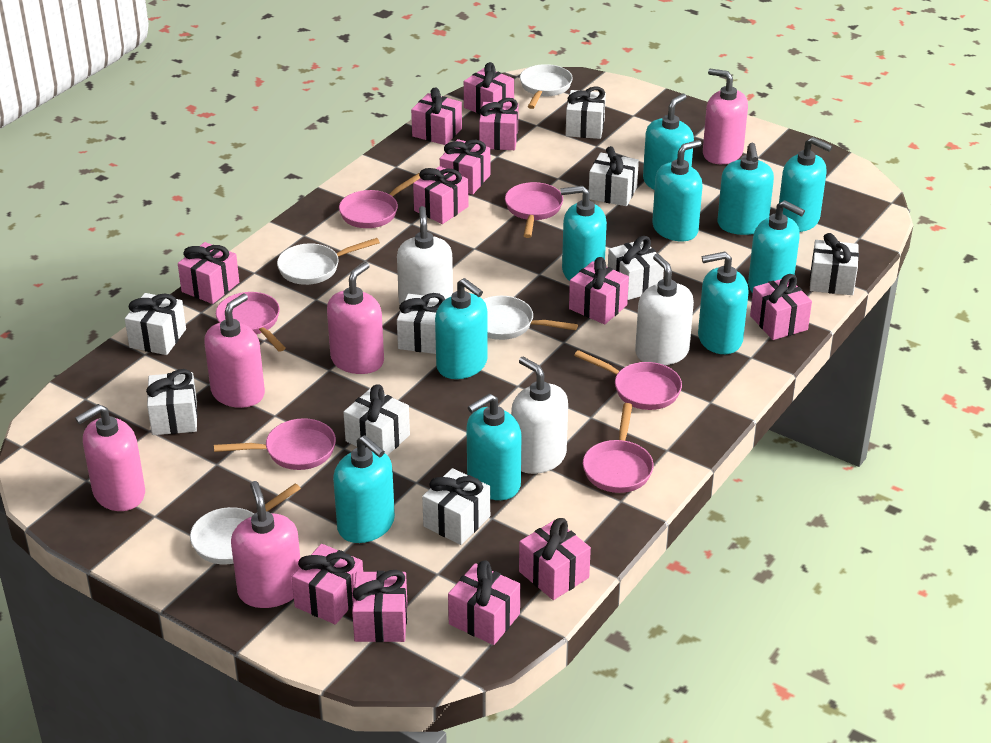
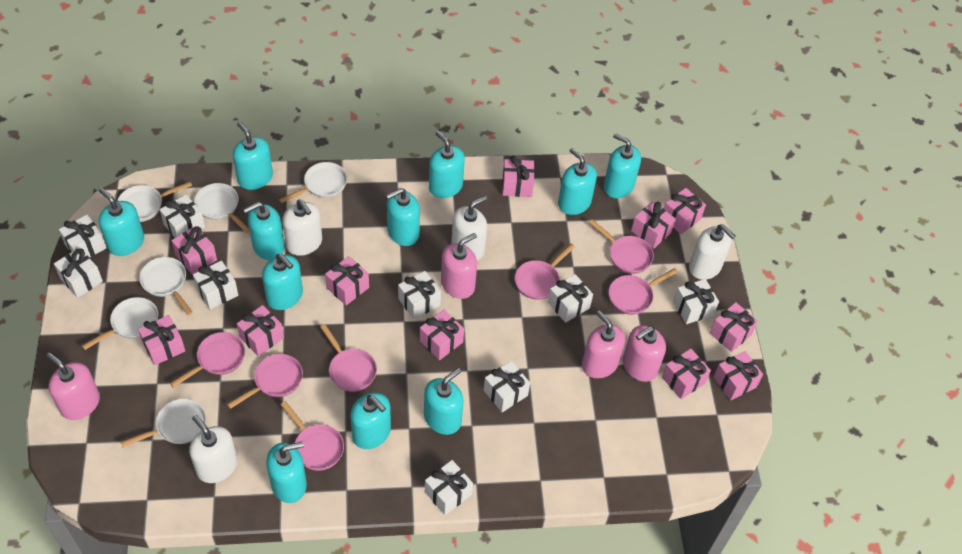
pink gift: [178,242,239,304] [292,544,363,625] [352,570,407,642] [411,87,462,145] [413,166,469,224] [440,139,490,195] [448,560,520,645] [464,62,514,114] [479,98,519,150] [519,518,591,600] [569,257,629,324] [750,274,812,340] = 12 -> [138,315,185,365] [171,226,217,275] [237,305,284,356] [325,256,369,305] [420,310,464,360] [502,156,535,197] [631,201,676,249] [662,349,711,399] [664,188,706,234] [710,302,758,352] [713,351,763,400] = 11
pink pan: [214,418,336,470] [216,292,285,352] [339,173,421,228] [505,182,563,238] [574,350,682,410] [583,403,654,493] = 6 -> [170,332,245,388] [227,354,303,409] [280,401,344,471] [320,324,377,392] [515,244,575,300] [589,219,654,274] [609,268,678,315] = 7
pink soap dispenser: [75,404,145,511] [204,294,265,408] [231,481,300,608] [327,262,384,374] [703,69,748,164] = 5 -> [46,353,100,420] [441,233,477,299] [582,311,625,378] [623,325,666,382] = 4
turquoise soap dispenser: [333,435,395,543] [435,278,488,379] [467,393,522,500] [561,186,607,281] [643,94,694,190] [652,140,703,241] [698,252,749,354] [718,143,774,235] [748,200,805,293] [779,137,832,232] = 10 -> [99,188,144,256] [233,122,273,190] [243,202,285,260] [262,254,303,310] [266,442,307,503] [350,393,391,449] [386,188,420,246] [424,368,463,435] [429,131,465,198] [558,148,597,215] [604,133,641,198] = 11
white pan: [190,483,301,564] [277,238,380,285] [483,296,578,340] [520,64,573,109] = 4 -> [82,297,158,350] [117,182,192,222] [120,399,206,448] [139,257,192,315] [194,183,250,233] [279,162,347,203] = 6
white soap dispenser: [397,206,453,304] [511,357,568,474] [635,254,694,365] = 3 -> [189,415,238,483] [282,199,322,256] [452,196,487,260] [689,224,736,280] = 4

